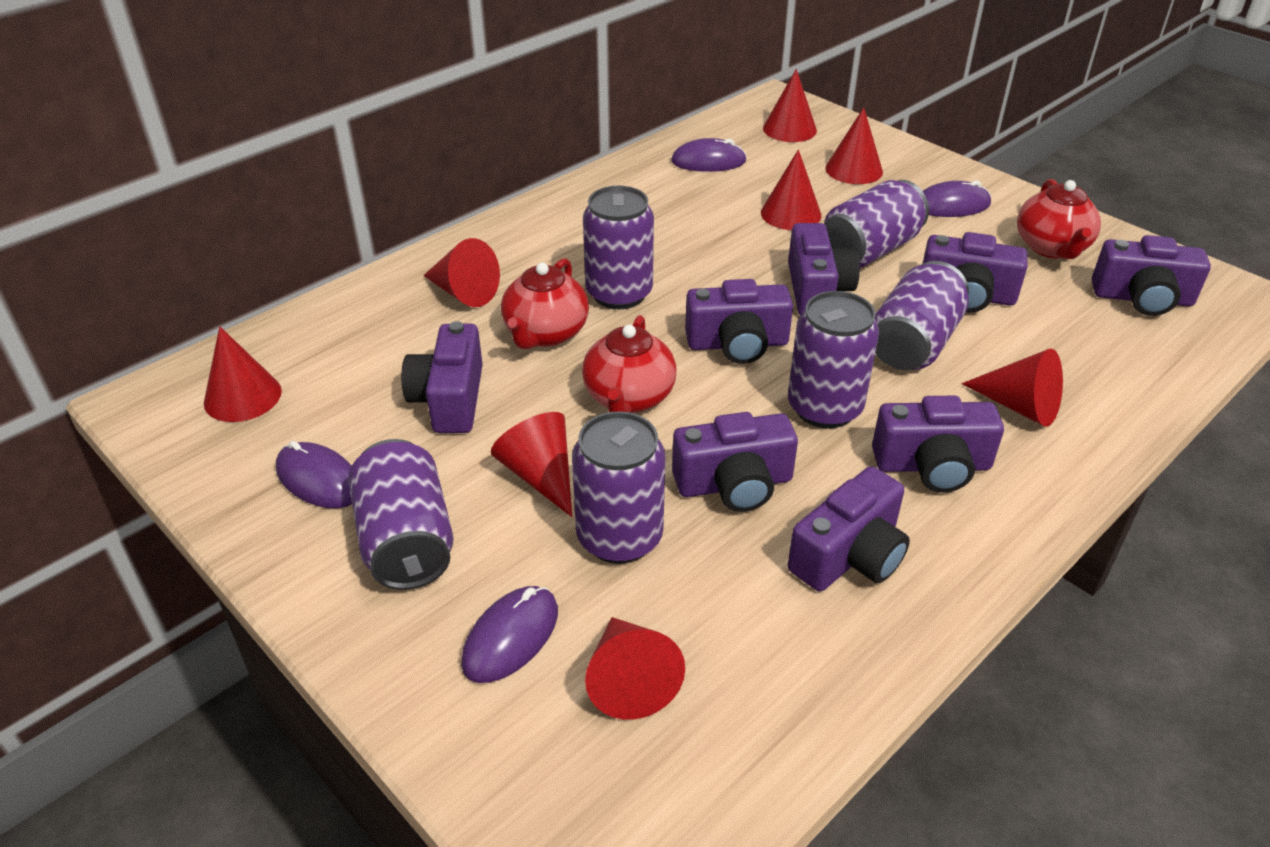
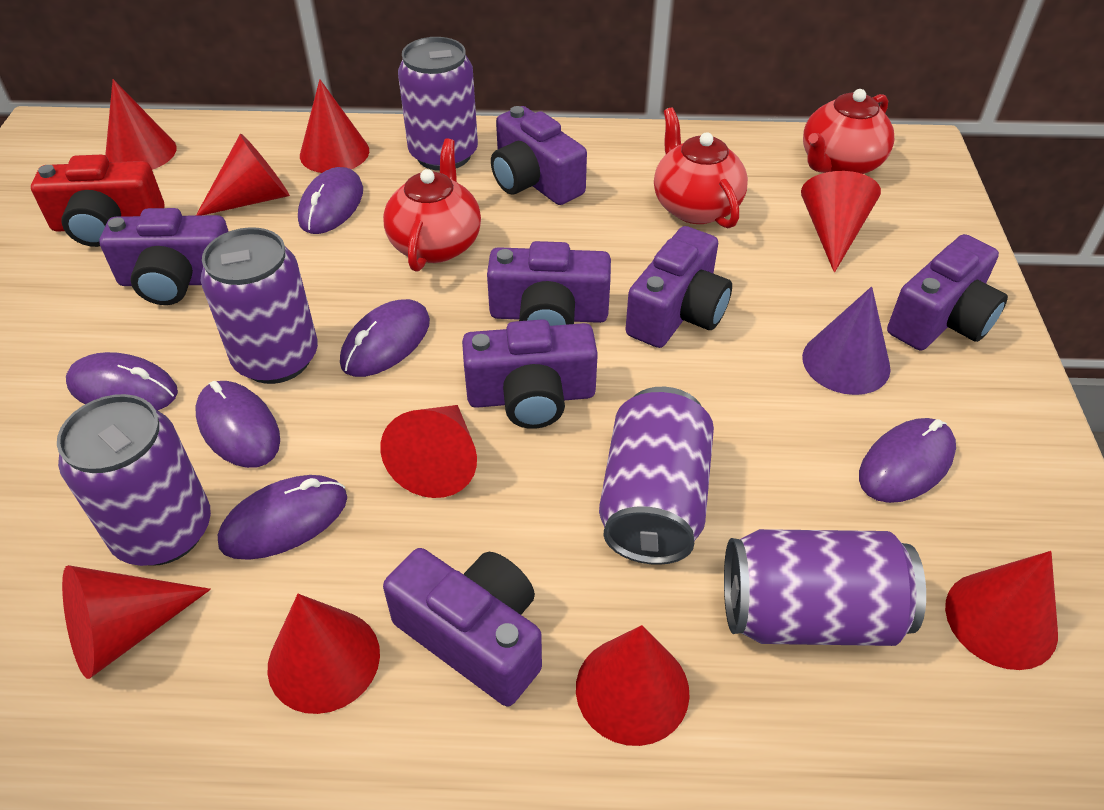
purple camera: [401,321,483,433] [672,412,798,512] [685,279,793,364] [788,223,860,315] [788,466,910,591] [872,396,1004,493] [922,232,1028,313] [1092,235,1211,316] = 8 -> [99,208,229,305] [383,548,542,706] [462,319,598,429] [487,241,611,326] [491,106,587,205] [625,226,732,348] [887,234,1008,351] = 7
purple can: [348,439,454,590] [572,411,665,564] [583,186,654,309] [788,291,879,429] [824,180,929,268] [875,261,969,370] = 6 -> [57,394,211,566] [201,227,318,384] [398,37,478,171] [599,387,714,565] [724,529,926,646] = 5
purple cone: none = 0 -> [802,286,891,395] = 1
purple mouse: [276,441,352,508] [461,586,558,683] [671,138,747,172] [923,180,991,217] = 4 -> [66,352,178,411] [195,381,280,468] [218,475,347,560] [298,167,363,234] [340,299,430,377] [859,418,956,503] = 6
red camera: none = 0 -> [31,155,165,247] = 1
red cone: [204,327,282,422] [423,238,500,307] [491,412,572,517] [585,617,685,720] [761,150,821,230] [763,69,817,142] [825,107,883,184] [962,348,1063,427] = 8 -> [62,565,211,679] [105,79,177,170] [196,134,290,216] [268,594,380,714] [300,79,369,173] [380,405,477,498] [576,625,690,746] [801,171,881,273] [945,551,1058,670] = 9

